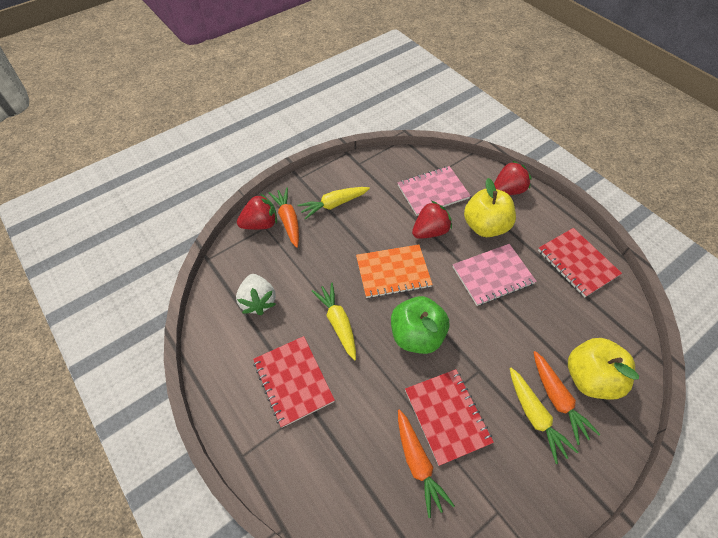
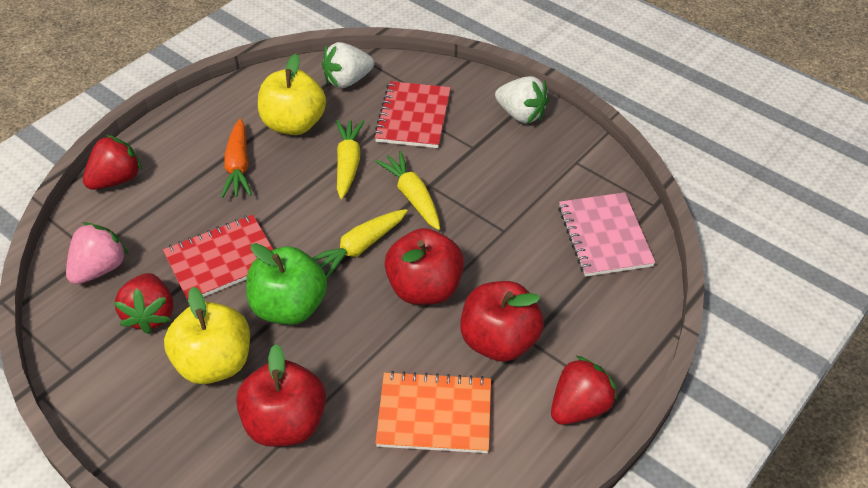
orange carrot: [269,188,299,248] [398,410,455,518] [534,351,601,445] = 3 -> [221,119,252,198] = 1
pink notebook: [398,166,471,216] [453,244,536,306] = 2 -> [558,192,655,277] = 1
pink strawberry: none = 0 -> [66,223,129,284] = 1
red apple: none = 0 -> [236,344,326,447] [384,228,464,305] [460,281,544,362] = 3
red notebook: [253,336,335,428] [405,369,494,466] [538,228,622,298] = 3 -> [163,215,273,303] [374,81,451,148] = 2
white strawberry: [236,274,276,315] = 1 -> [322,42,374,88] [495,76,549,124] = 2

